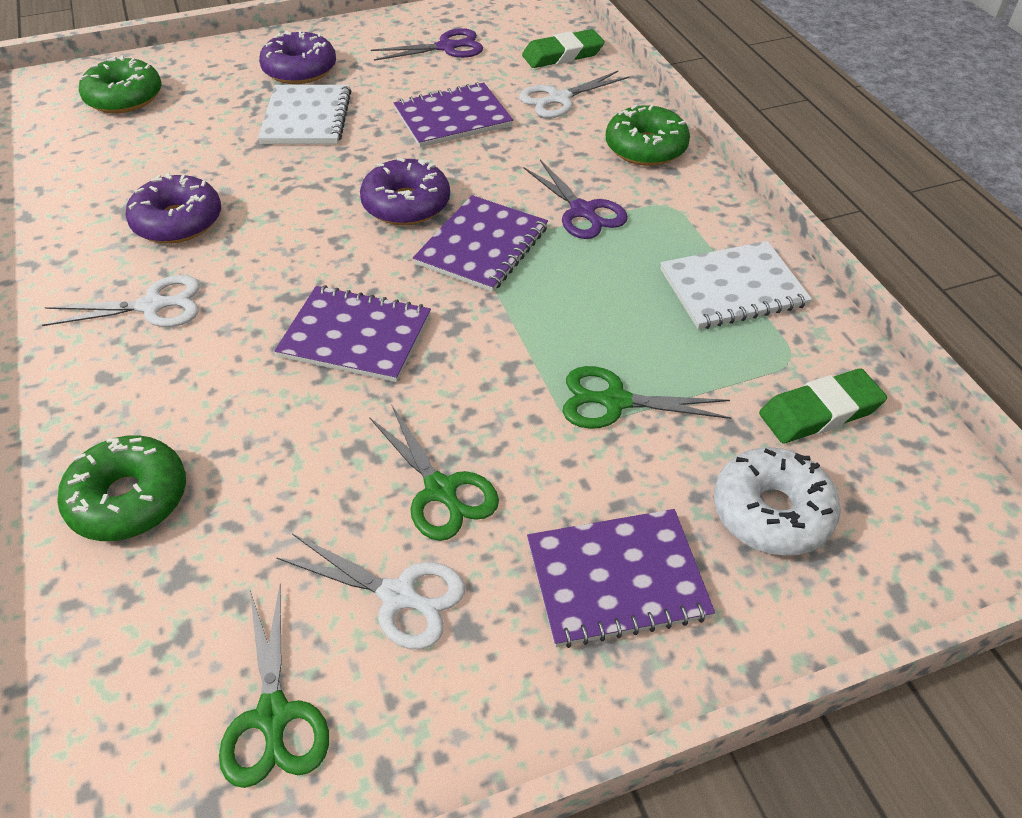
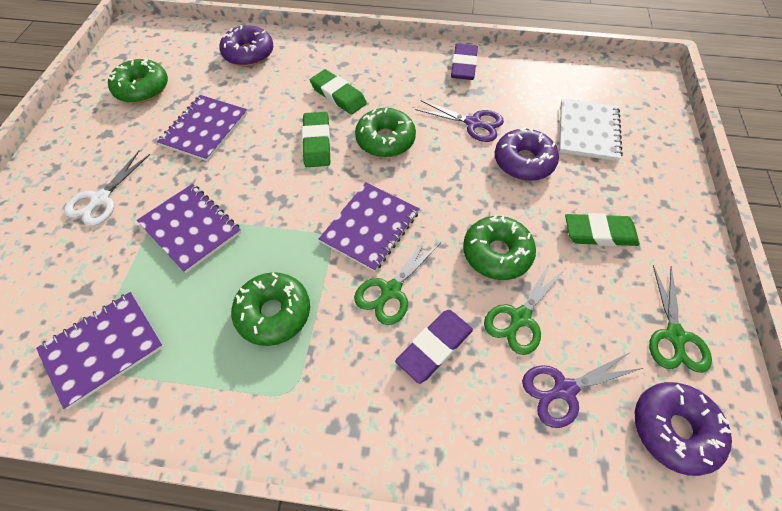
green donut: [57,435,186,541] [79,55,161,113] [606,104,690,166] = 3 -> [108,58,168,103] [231,272,310,346] [355,108,416,157] [463,215,536,280] = 4
green eraser: [522,29,605,68] [759,368,887,443] = 2 -> [302,112,331,167] [310,69,367,115] [565,213,640,246] = 3
purple eraser: none = 0 -> [395,310,473,384] [451,43,478,80] = 2
white donut: [714,447,841,556] = 1 -> none = 0
white notebook: [258,85,351,144] [660,241,812,329] = 2 -> [559,98,623,161] = 1
white scissors: [42,275,200,327] [276,534,465,649] [519,71,629,118] = 3 -> [64,151,150,226] = 1

